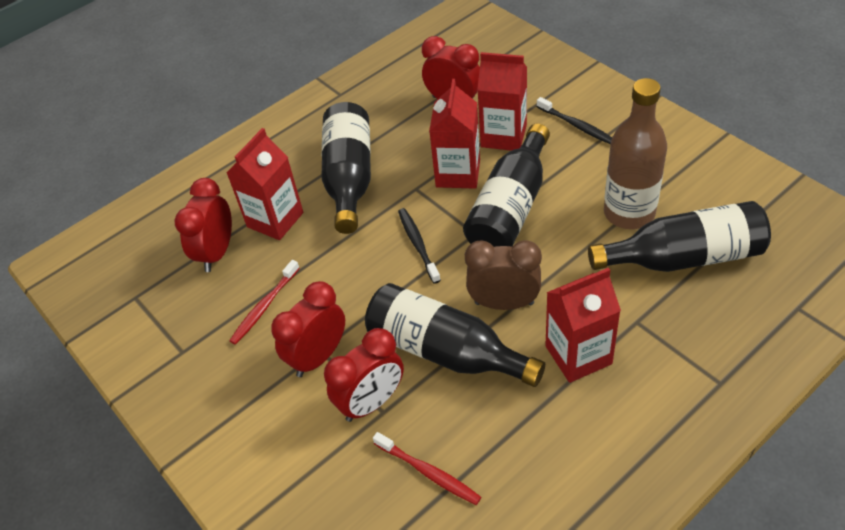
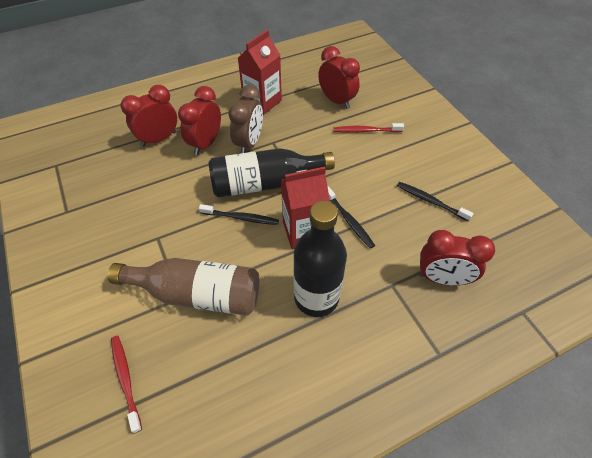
black bottle: [321,102,371,234] [365,283,545,387] [463,124,550,247] [588,201,771,272] = 4 -> [208,148,335,197] [293,201,347,317] = 2
black toothbrush: [398,208,441,284] [537,97,612,144] = 2 -> [199,204,279,225] [328,186,375,249] [397,182,474,222] = 3
red carton: [227,128,303,240] [429,79,480,189] [477,52,527,151] [545,268,621,383] = 4 -> [238,30,282,115] [281,167,330,249] = 2

